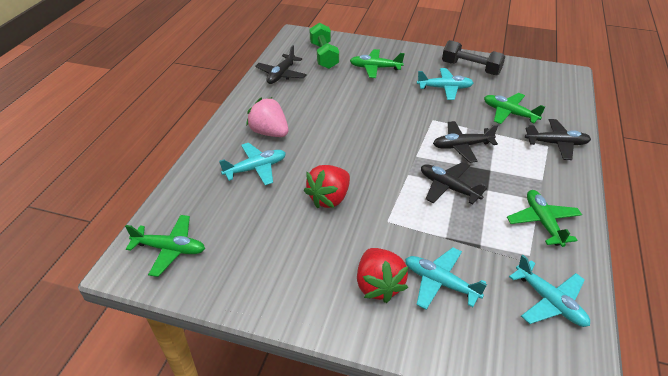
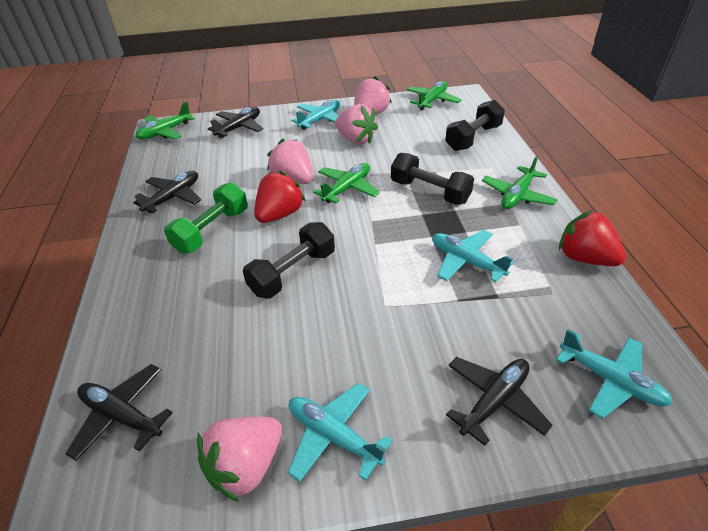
black dumbbell: [442,40,505,76] = 1 -> [243,222,335,298] [391,153,474,205] [445,100,505,151] = 3
pink strawberry: [246,97,288,137] = 1 -> [197,417,282,502] [267,138,313,184] [335,104,378,145] [354,76,392,115] = 4

